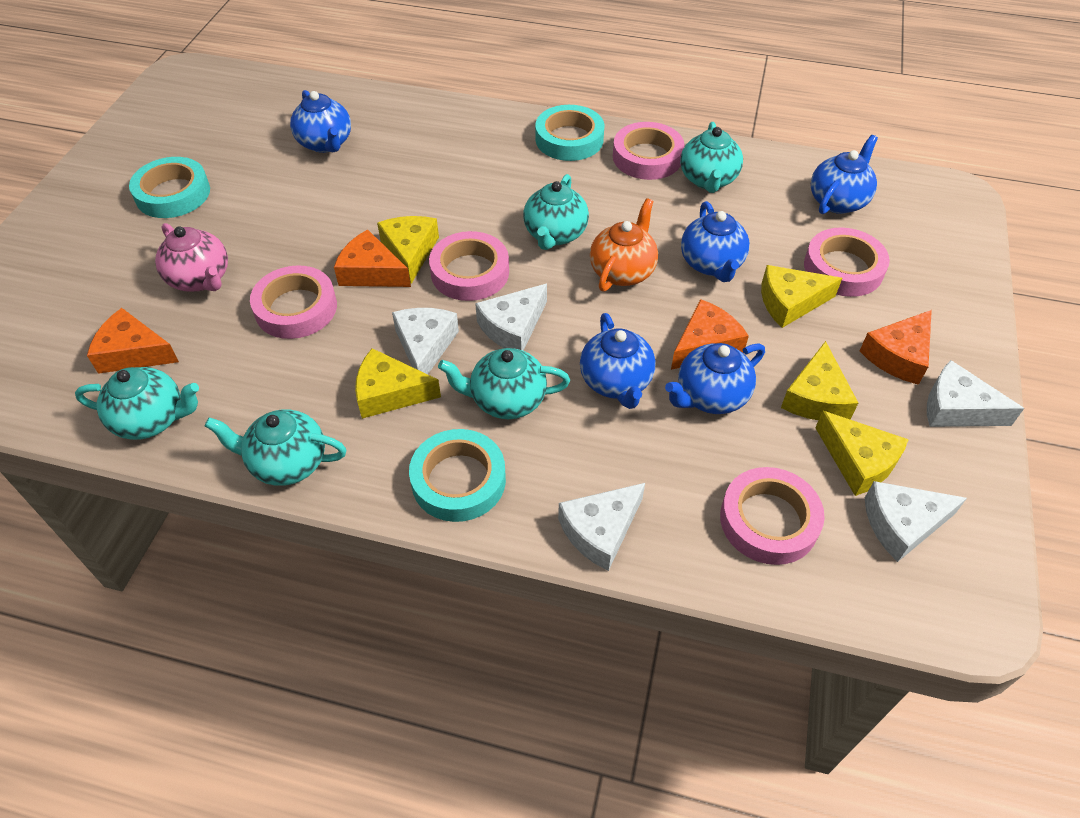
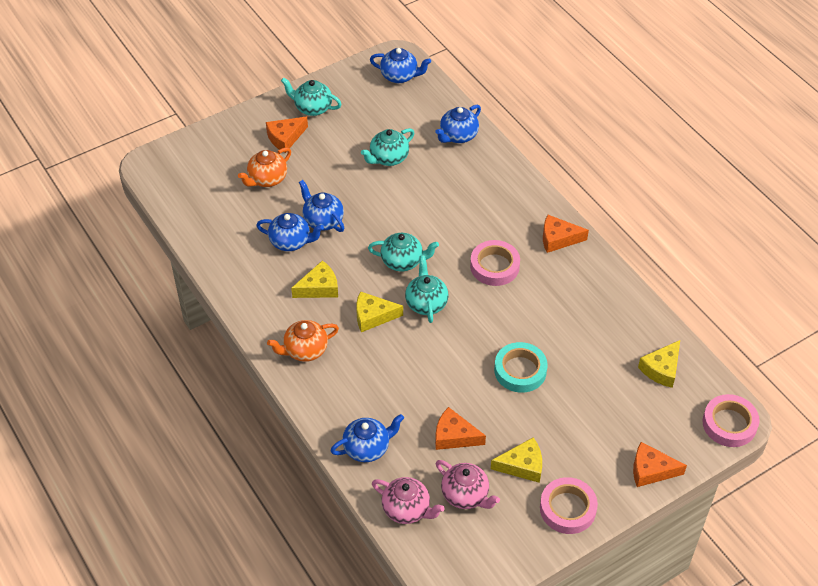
orange teapot: [590,198,658,292] = 1 -> [238,147,291,187] [267,320,339,362] = 2
pink tape: [250,265,337,339] [429,231,509,301] [613,122,684,180] [720,467,825,565] [804,227,890,297] = 5 -> [470,240,520,286] [540,477,598,534] [703,394,760,447] = 3
pink teapot: [155,223,228,292] = 1 -> [372,477,444,524] [436,460,500,509] = 2
turquoise tape: [129,157,210,218] [409,429,506,522] [535,105,604,161] = 3 -> [494,342,548,393] = 1
turquoise teapot: [75,367,199,440] [205,409,347,486] [438,348,570,419] [523,174,589,250] [680,122,743,193] = 5 -> [281,77,342,116] [361,128,414,166] [368,233,439,271] [405,256,448,323] = 4
white cheese: [392,308,459,374] [475,284,547,351] [558,483,645,571] [865,481,967,562] [927,360,1024,427] = 5 -> none = 0
yellow cheese: [355,348,441,419] [377,216,439,284] [761,265,842,328] [781,341,858,420] [815,411,909,496] = 5 -> [291,260,338,298] [356,291,403,332] [491,437,542,483] [638,340,680,388] = 4

